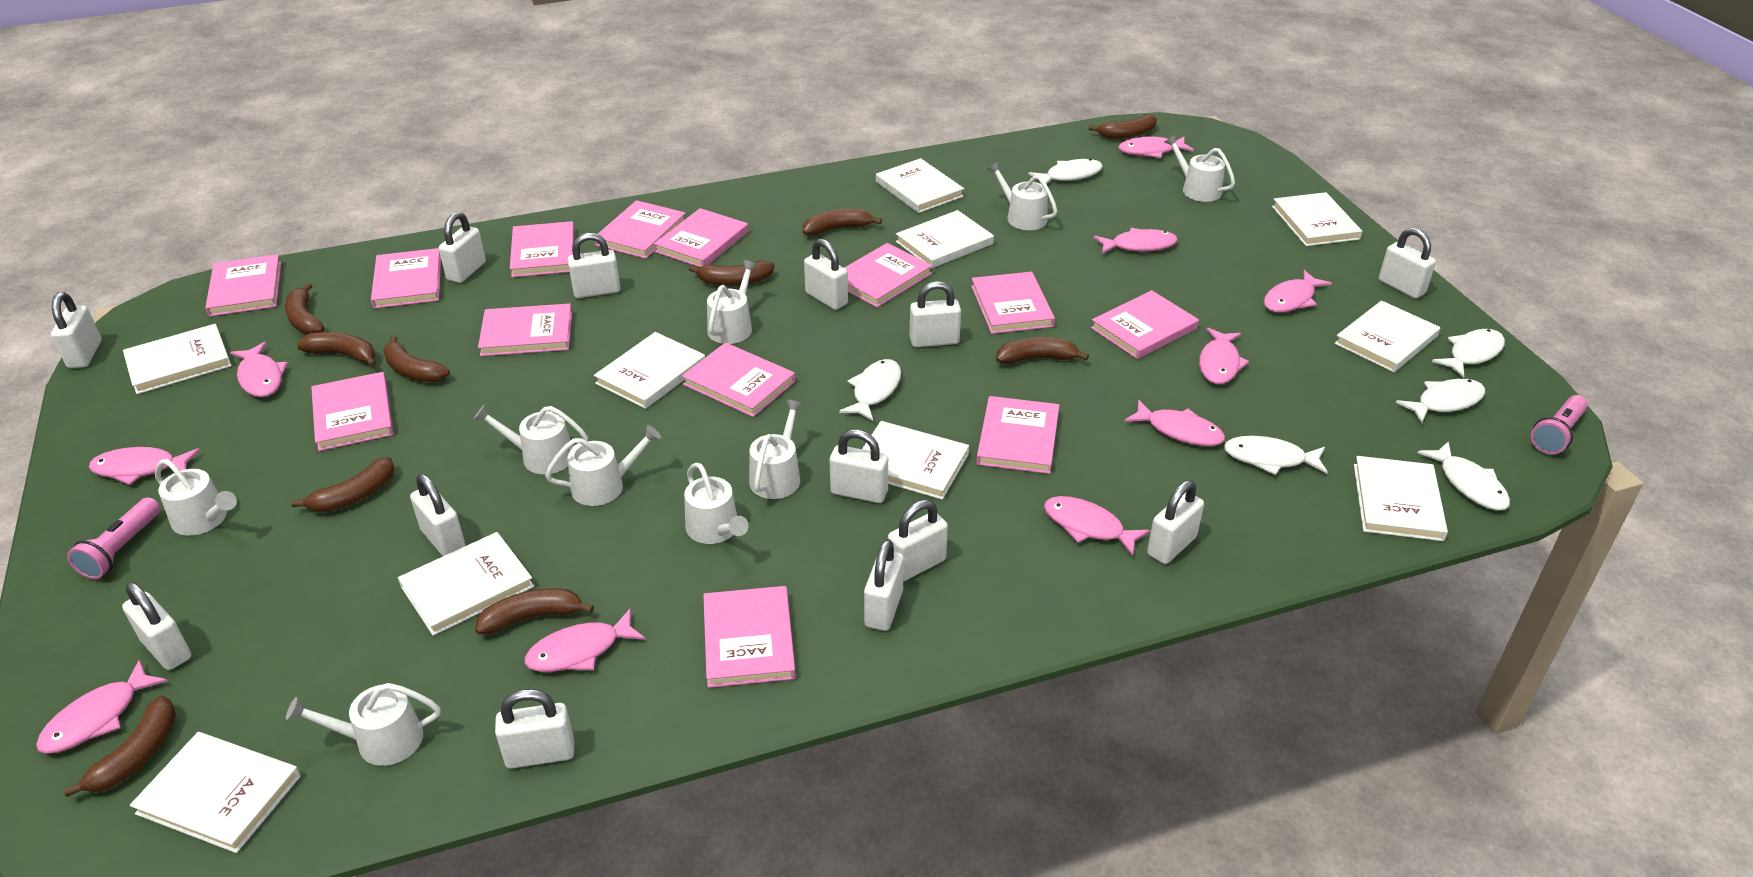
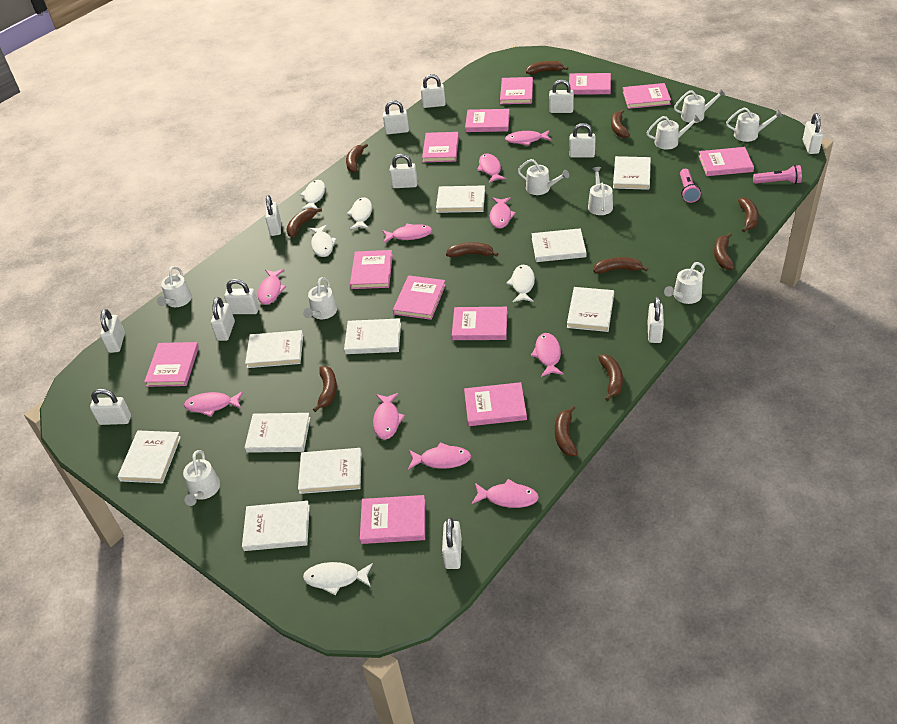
brown banana: [63,696,176,797] [285,282,324,335] [291,457,395,513] [297,332,376,367] [383,335,450,382] [475,588,594,635] [689,261,775,286] [803,208,882,236] [996,337,1089,364] [1089,115,1157,139] = 10 -> [286,208,322,237] [313,366,337,412] [346,143,368,173] [446,242,498,257] [526,61,568,74] [555,406,577,456] [593,257,649,274] [598,355,623,401] [611,110,630,138] [714,233,734,270] [738,197,759,232] = 11
pink book: [205,254,281,317] [311,372,394,451] [371,248,441,309] [478,303,572,356] [510,221,575,277] [595,200,686,259] [654,208,748,267] [682,342,795,417] [703,586,796,688] [844,243,932,307] [971,272,1055,334] [976,396,1059,474] [1091,290,1199,359] = 13 -> [144,342,199,387] [350,250,393,289] [360,495,425,544] [393,275,446,320] [422,132,459,162] [452,307,508,340] [464,382,527,426] [465,109,510,132] [500,77,533,104] [569,73,611,95] [623,83,671,109] [699,147,754,176] = 12
white fish: [839,359,901,421] [1029,159,1103,184] [1223,436,1328,475] [1396,379,1485,423] [1418,442,1510,510] [1432,329,1505,378] = 6 -> [300,180,325,210] [303,562,373,595] [309,224,337,257] [346,197,372,230] [506,265,535,302] = 5

